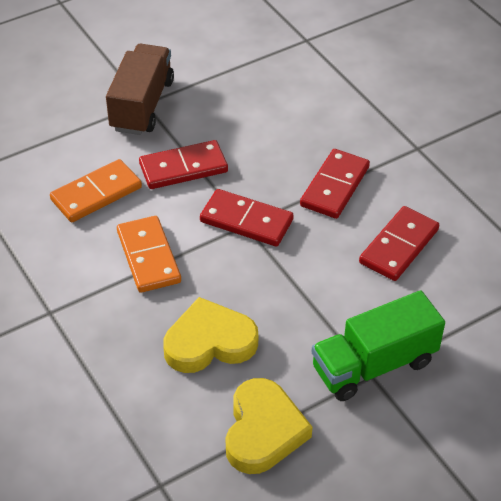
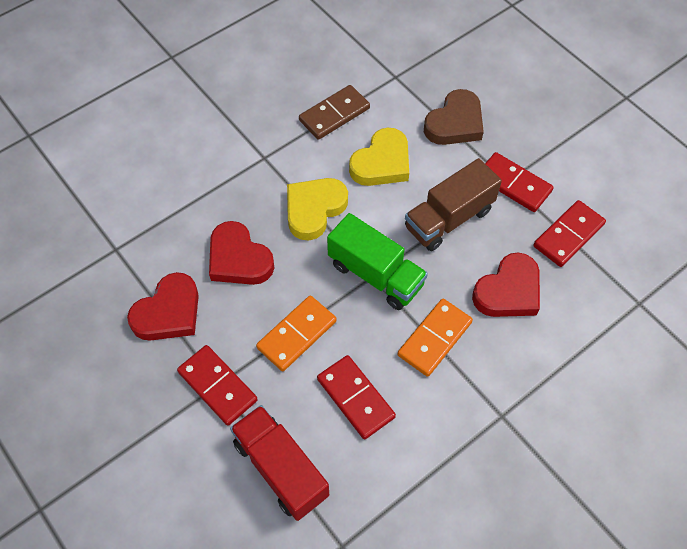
brown domino: none = 0 -> [299,85,370,140] = 1
brown heart: none = 0 -> [424,89,484,145] = 1
red heart: none = 0 -> [127,272,199,341] [209,221,274,285] [472,252,540,317] = 3
red truck: none = 0 -> [230,405,329,521] = 1

